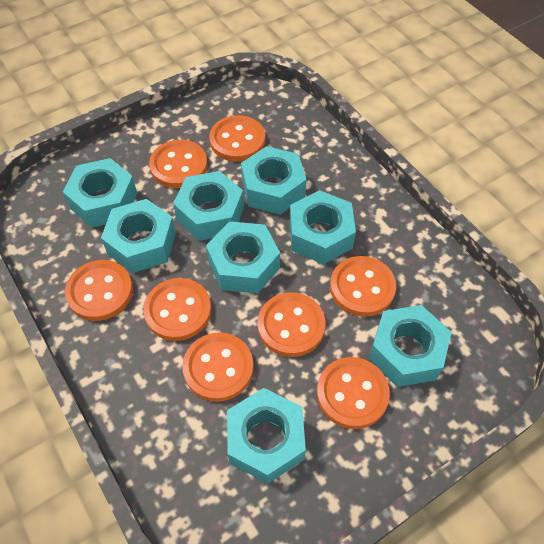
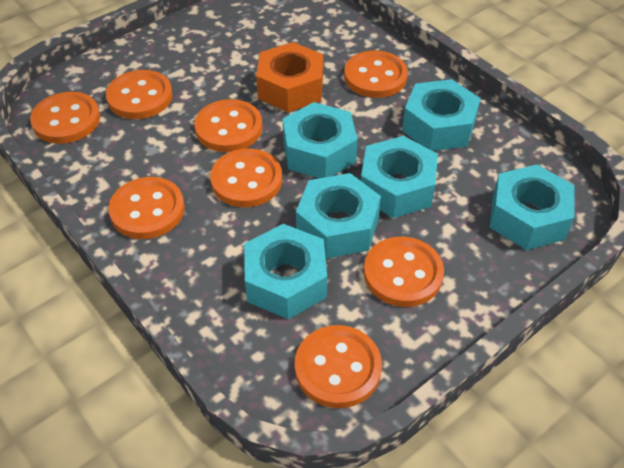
orange nut: none = 0 -> [256,42,323,112] = 1
turquoise nut: [63,158,137,228] [101,199,176,273] [173,171,244,241] [206,221,280,294] [227,388,306,484] [241,146,306,215] [290,190,356,264] [369,305,452,387] = 8 -> [244,224,327,319] [283,102,358,178] [296,173,381,259] [361,136,438,218] [402,79,481,151] [490,165,575,250] = 6

